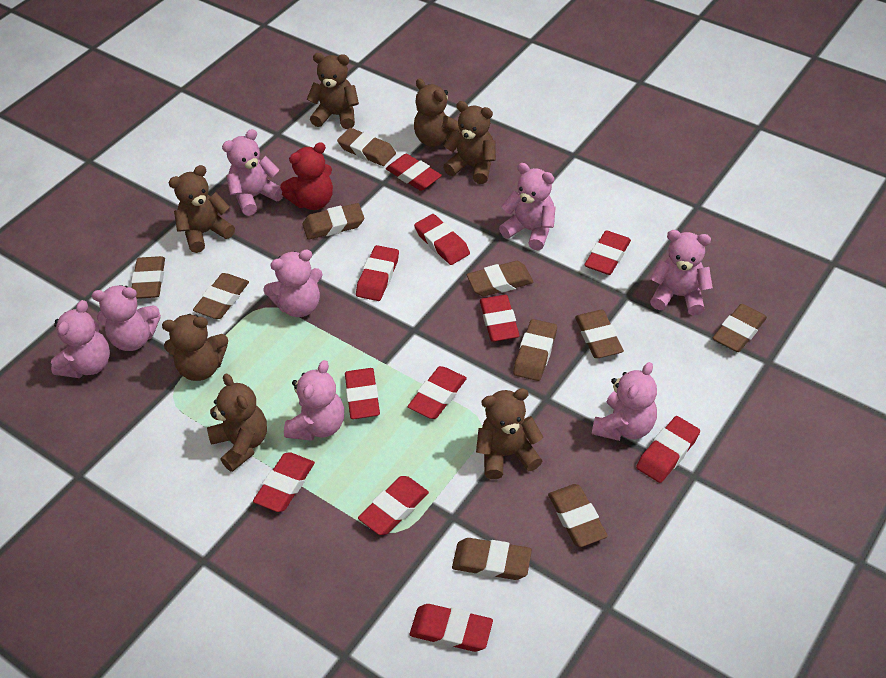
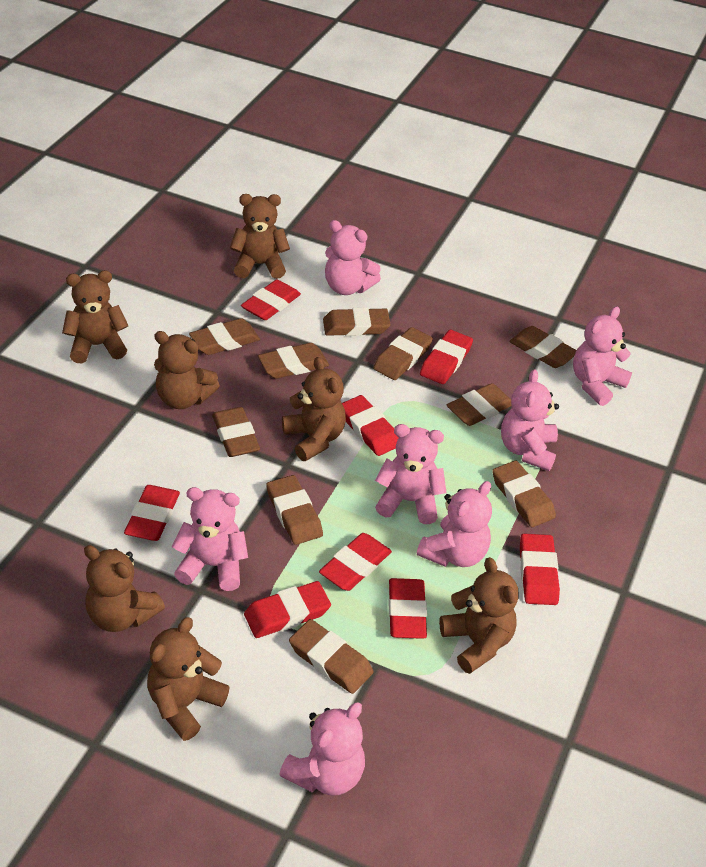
pink teddy bear: [51,300,110,378] [92,285,161,351] [222,129,283,216] [263,249,323,317] [284,360,344,441] [499,163,556,250] [592,362,657,441] [650,230,713,315] = 8 -> [172,487,248,591] [279,702,365,796] [325,220,381,295] [375,424,447,524] [417,481,492,567] [501,369,559,471] [573,307,632,406] = 7
red eraser: [253,452,315,512] [345,368,380,419] [356,245,399,301] [358,476,429,535] [386,154,442,191] [407,366,467,419] [410,604,493,652] [414,214,470,265] [480,295,520,342] [584,231,631,275] [636,416,700,483] = 11 -> [124,485,180,541] [241,279,301,320] [244,581,331,638] [319,533,392,591] [342,395,399,456] [388,578,427,639] [420,330,473,384] [520,534,560,605] = 8
red teddy bear: [280,142,333,210] = 1 -> none = 0

